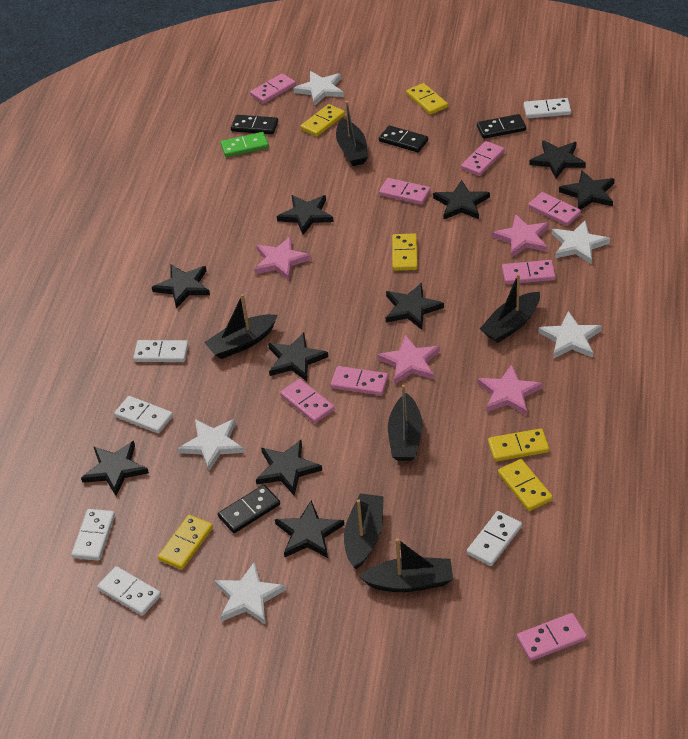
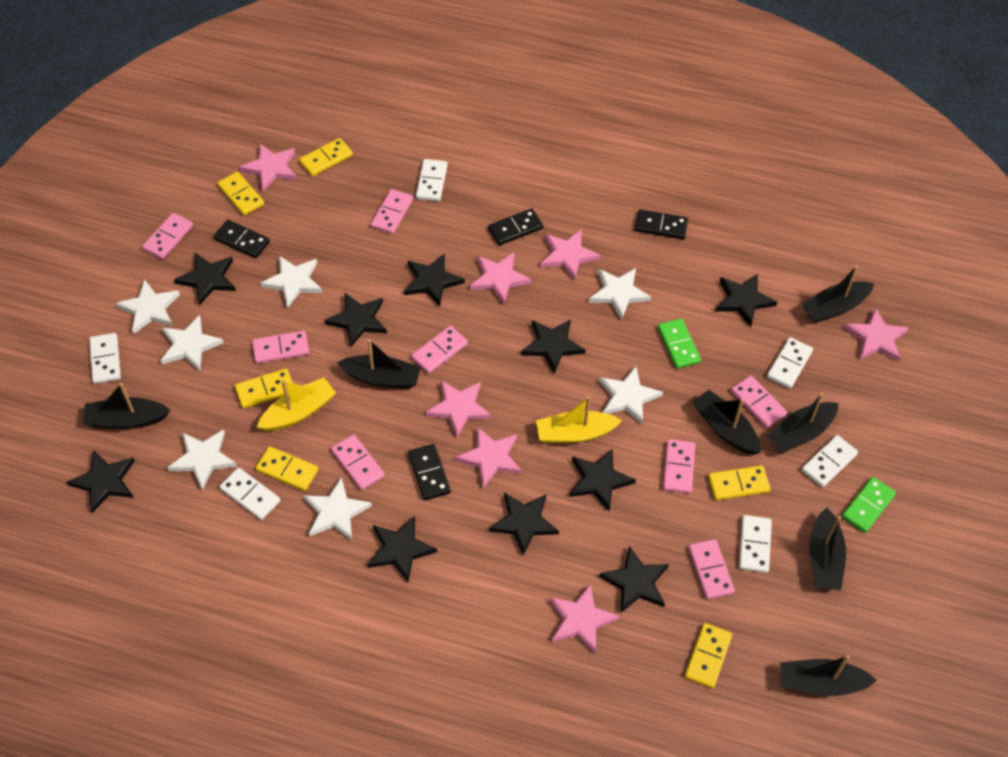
black boat: [204,294,278,359] [336,101,368,166] [344,493,384,569] [359,538,453,592] [388,385,422,461] [480,274,540,343] = 6 -> [83,383,170,429] [337,339,421,389] [693,390,761,455] [767,393,839,453] [780,655,877,696] [802,266,874,323] [809,508,846,590] = 7
green domino: [221,132,269,157] = 1 -> [658,318,701,369] [842,477,896,533] = 2
pink star: [254,236,311,280] [377,335,440,384] [478,364,542,415] [492,214,549,258] = 4 -> [239,144,297,191] [425,380,491,437] [455,427,522,488] [470,252,531,304] [540,229,601,281] [549,583,619,653] [844,307,909,362] = 7
white star: [178,419,244,471] [215,562,286,625] [293,71,344,106] [538,311,602,359] [552,221,610,264] = 5 -> [116,279,180,334] [160,315,224,371] [167,429,237,490] [260,256,322,308] [303,477,372,541] [589,268,651,320] [599,366,663,424] = 7
yellow boat: none = 0 -> [257,378,336,431] [536,396,622,443] = 2

